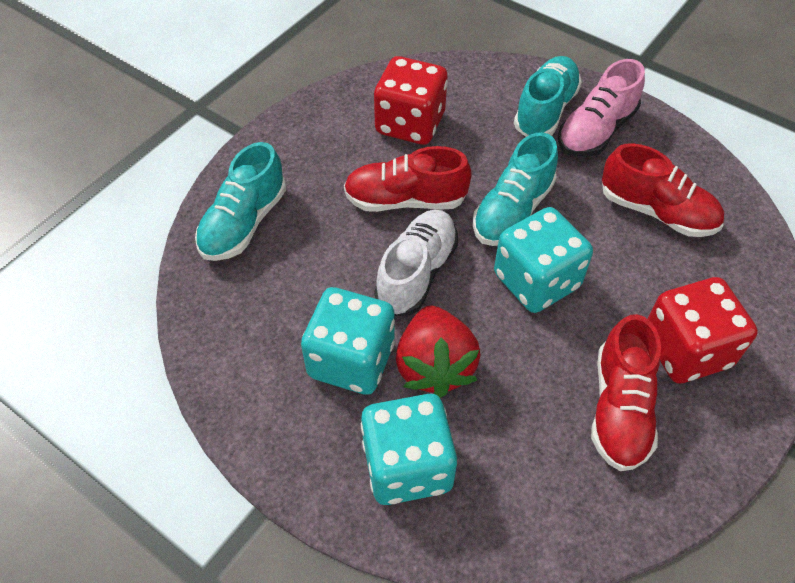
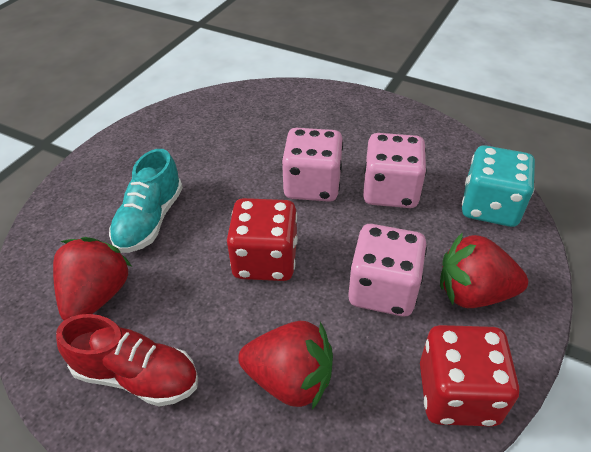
pink dice: none = 0 -> [282,128,343,202] [348,224,427,316] [363,133,427,208] = 3
pink shoe: [558,59,645,157] = 1 -> none = 0
red shoe: [344,146,472,212] [591,314,661,471] [602,143,724,237] = 3 -> [56,314,198,407] = 1
red strawberry: [396,306,481,398] = 1 -> [53,237,132,320] [238,321,333,409] [440,232,528,308] = 3
turquoise dice: [301,287,395,395] [361,394,457,505] [494,207,593,313] = 3 -> [462,145,535,227] = 1
turquoise shoe: [195,142,286,261] [473,132,558,246] [514,56,582,137] = 3 -> [109,149,183,253] = 1
white shoe: [374,210,458,316] = 1 -> none = 0

